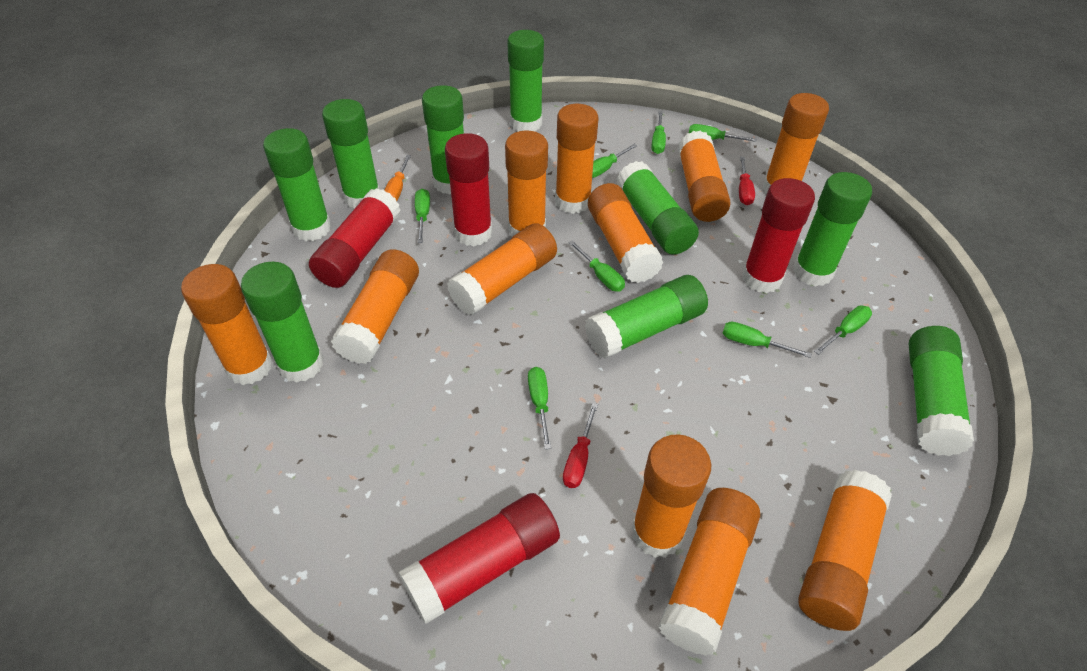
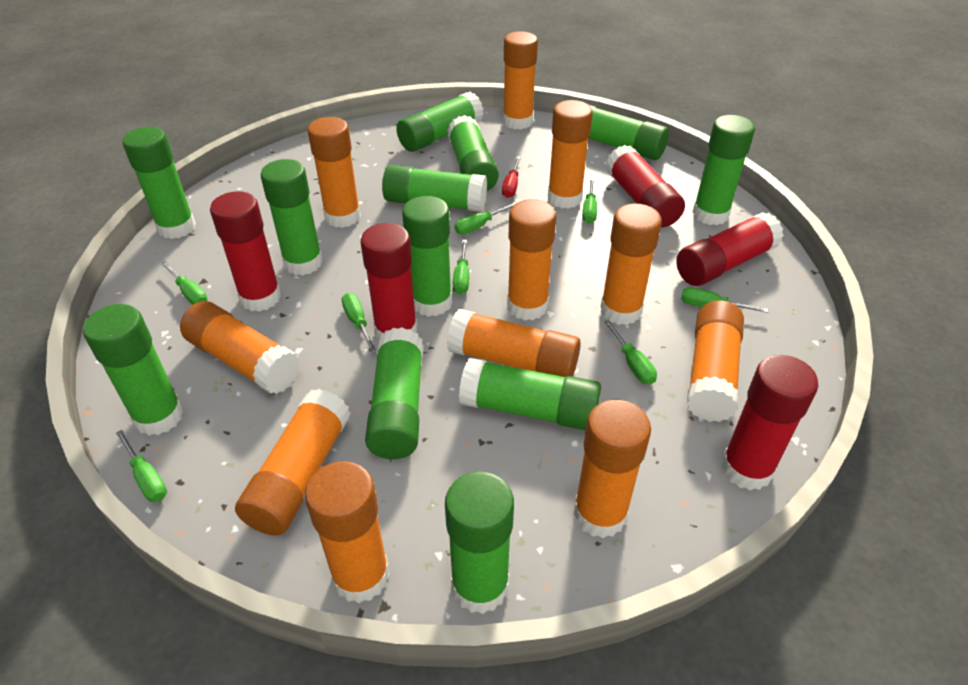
green glue stick: [241,262,323,383] [263,128,331,241] [322,99,379,209] [422,85,464,195] [507,30,544,132] [585,275,708,359] [616,161,699,255] [793,172,872,286] [909,326,974,456] = 9 -> [83,304,184,436] [123,127,196,239] [261,159,323,276] [365,327,423,459] [382,165,487,212] [396,91,483,152] [402,196,452,317] [445,472,514,614] [447,115,499,191] [459,358,601,430] [588,105,669,160] [693,115,755,225] = 12
orange screwdriver: [384,155,411,201] = 1 -> none = 0
red glue stick: [309,188,401,288] [398,493,560,624] [445,133,492,246] [742,178,815,293] = 4 -> [210,191,281,312] [361,223,418,340] [606,145,685,227] [676,212,784,286] [721,355,818,490] = 5
red screwdriver: [563,403,598,488] [739,157,755,205] = 2 -> [502,156,521,198] = 1

